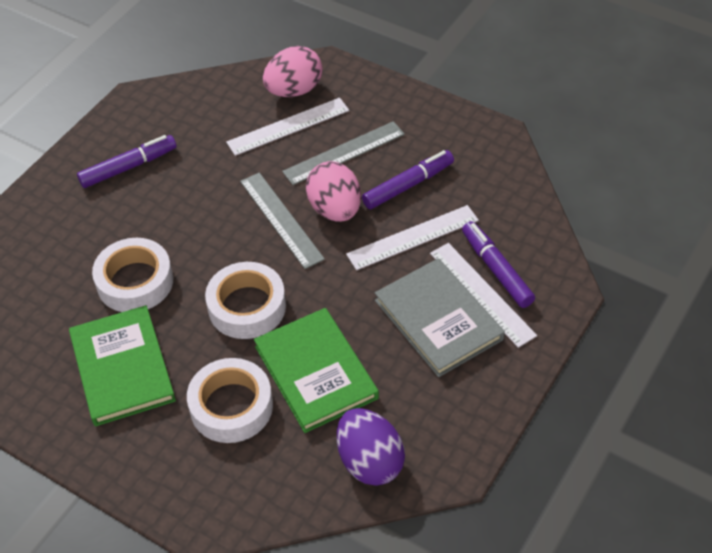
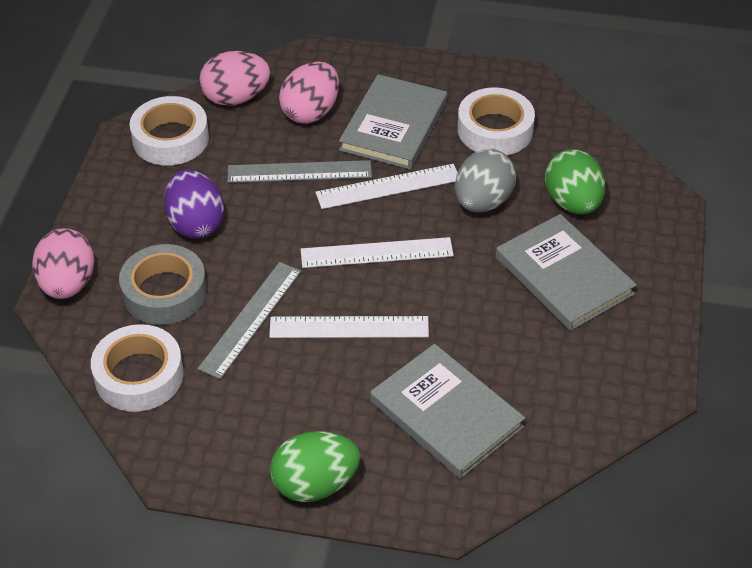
green book: [69,305,176,426] [254,308,379,433] = 2 -> none = 0
green egg: none = 0 -> [270,431,360,502] [545,149,605,214] = 2
grey book: [375,258,505,377] = 1 -> [339,74,447,169] [370,344,525,479] [496,214,637,331] = 3
grey egg: none = 0 -> [455,149,516,212] = 1
grey tape: none = 0 -> [119,244,207,325] = 1
pink egg: [263,46,322,97] [306,161,361,222] = 2 -> [32,228,95,299] [199,51,270,106] [279,62,339,124] = 3
purple marker: [77,135,177,188] [362,150,454,209] [462,221,535,308] = 3 -> none = 0

